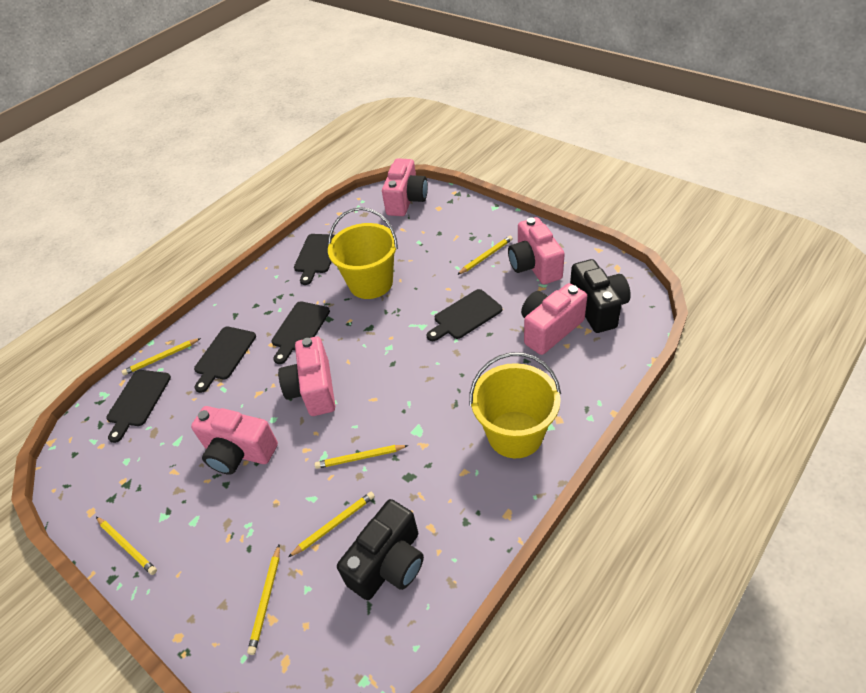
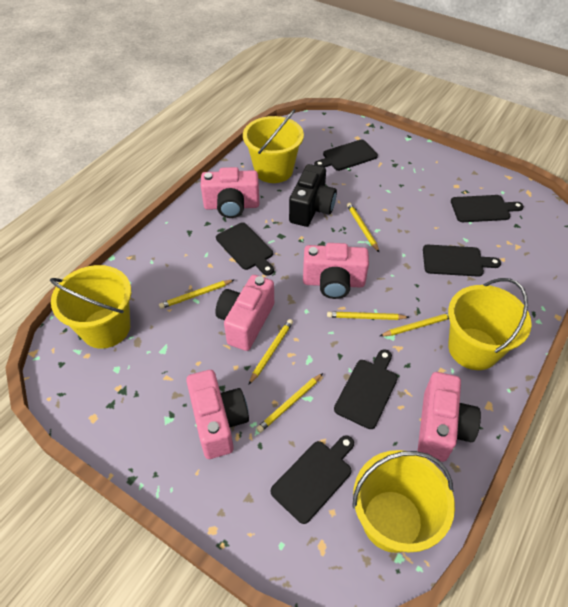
black camera: [337,499,424,600] [570,259,631,333] = 2 -> [289,164,337,227] = 1
black cutting board: [106,370,171,443] [194,327,256,393] [272,301,330,364] [294,234,335,285] [427,289,502,341] = 5 -> [216,222,274,276] [271,435,354,524] [314,139,378,171] [334,349,398,429] [423,245,501,277] [451,195,524,222] = 6
yellow bucket: [328,207,398,299] [469,352,561,458] = 2 -> [50,265,131,349] [243,109,304,183] [352,450,455,553] [448,278,532,370] = 4

